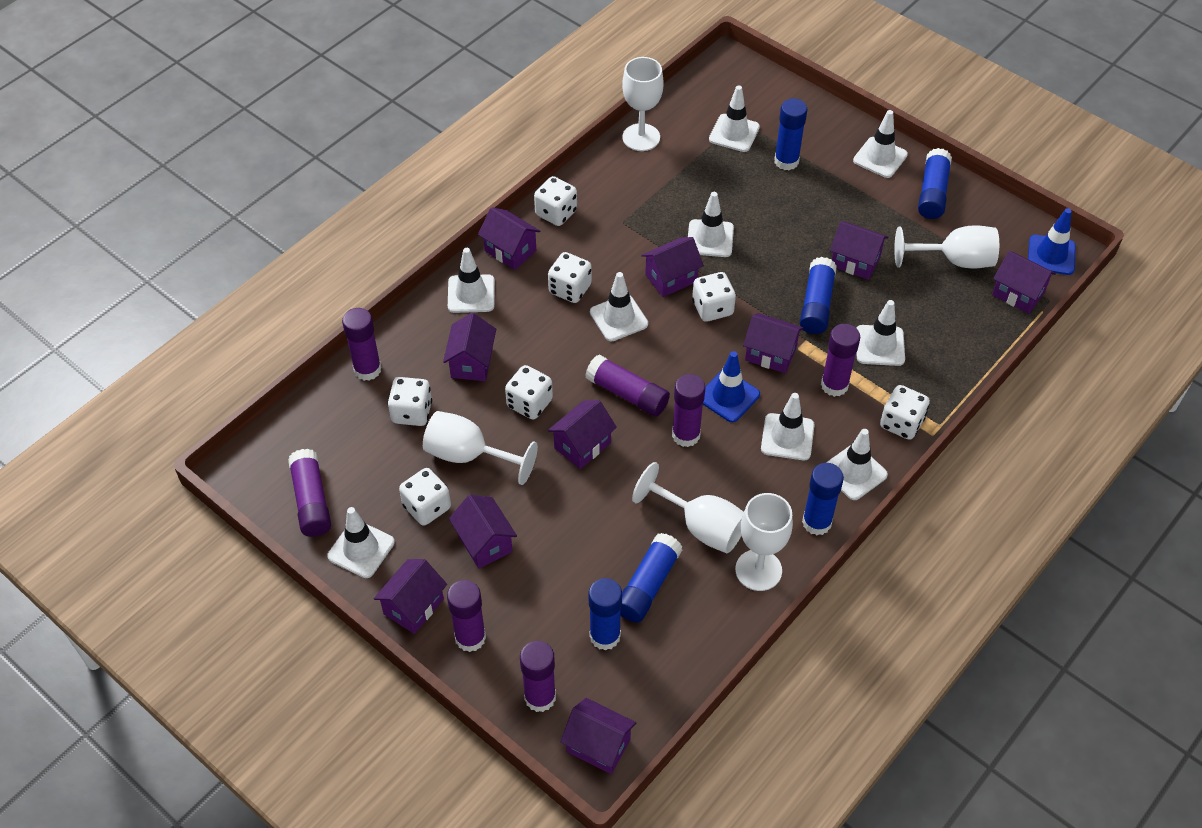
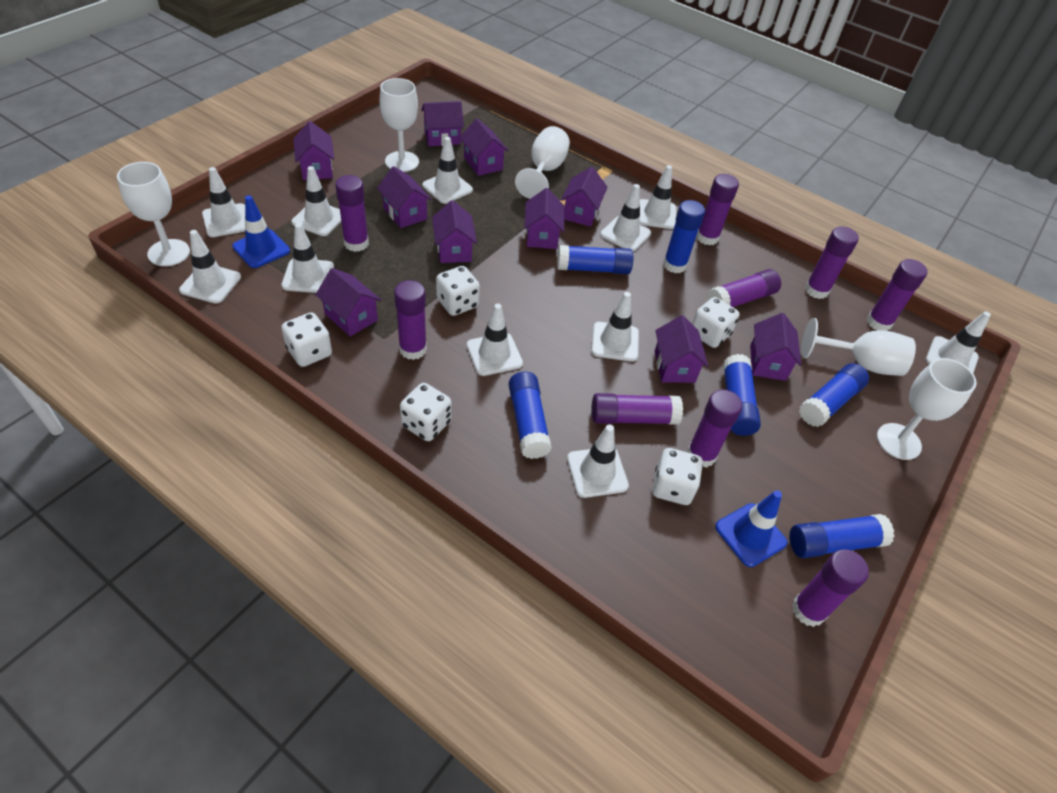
purple glue stick: [288,449,331,537] [342,308,382,381] [447,580,486,652] [520,641,556,712] [585,355,670,417] [672,374,706,447] [821,324,860,397] = 7 -> [335,175,369,252] [394,280,427,360] [591,393,683,425] [687,389,742,468] [696,174,739,245] [707,269,781,307] [792,549,869,627] [805,226,859,299] [867,259,928,331] = 9
white dice: [388,377,432,426] [399,468,451,526] [505,365,553,420] [534,176,577,226] [548,252,592,303] [692,272,736,322] [880,385,930,440] = 7 -> [281,312,332,367] [400,383,451,441] [436,266,480,316] [652,448,703,505] [692,297,739,348] = 5
white traffic cone: [327,507,395,578] [448,248,495,313] [590,272,648,341] [688,192,734,257] [709,85,760,152] [761,393,814,460] [826,429,888,500] [853,110,908,178] [856,300,905,366] = 9 -> [179,230,241,304] [202,167,245,237] [282,223,334,293] [291,166,341,236] [422,137,473,204] [467,304,523,376] [567,424,629,498] [591,292,639,362] [600,184,651,251] [640,165,676,229] [926,311,991,373] = 11

